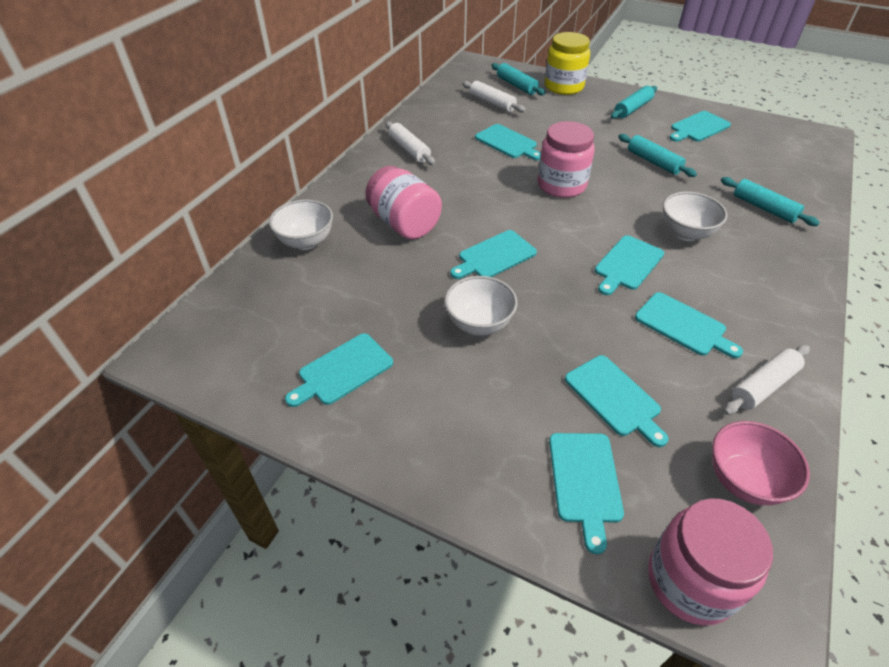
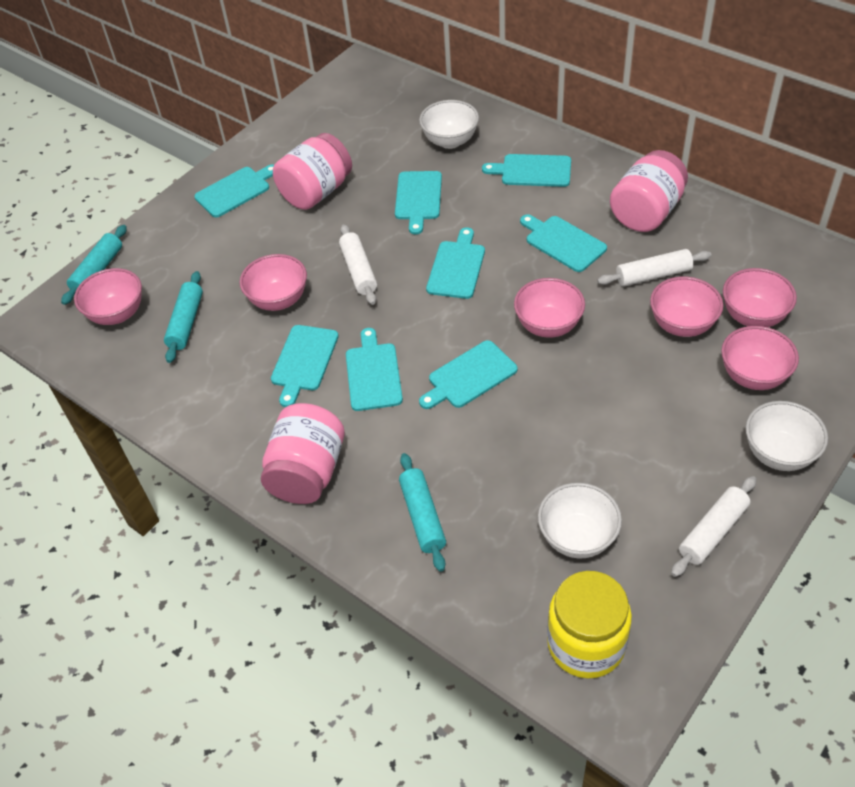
pink bowl: [712,421,810,505] = 1 -> [74,268,142,325] [239,254,307,311] [514,278,585,338] [650,277,723,337] [721,326,799,390] [723,268,797,327] = 6
turquoise rolling pin: [491,63,545,95] [611,86,657,119] [618,134,697,177] [721,177,820,226] = 4 -> [61,225,127,305] [164,271,203,363] [399,453,446,572] = 3

